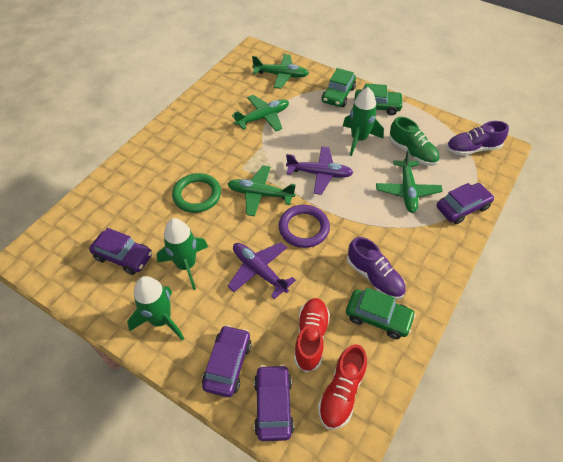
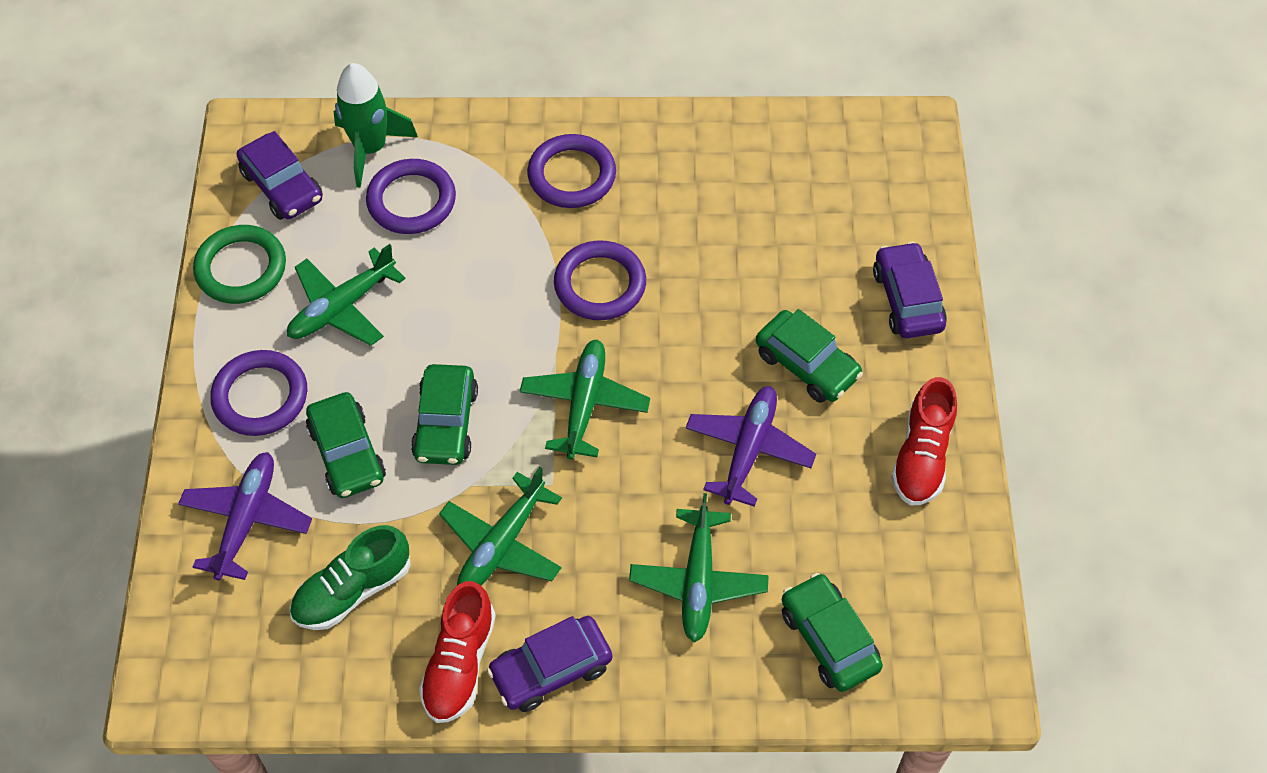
green car: [322,68,356,107] [346,288,416,339] [354,83,403,115] = 3 -> [306,392,386,498] [411,364,478,465] [756,309,863,403] [782,573,883,692] = 4
green rocket: [127,276,184,340] [157,218,208,290] [343,87,384,156] = 3 -> [334,63,418,188] = 1
purple car: [89,228,152,275] [202,325,252,397] [254,364,294,441] [437,183,494,224] = 4 -> [237,131,323,220] [487,616,612,712] [873,242,947,338] = 3
purple ring: [279,205,330,248] = 1 -> [210,350,307,436] [366,159,456,234] [527,134,616,208] [554,240,646,320] = 4
purple shoe: [347,237,406,300] [447,121,509,156] = 2 -> none = 0

